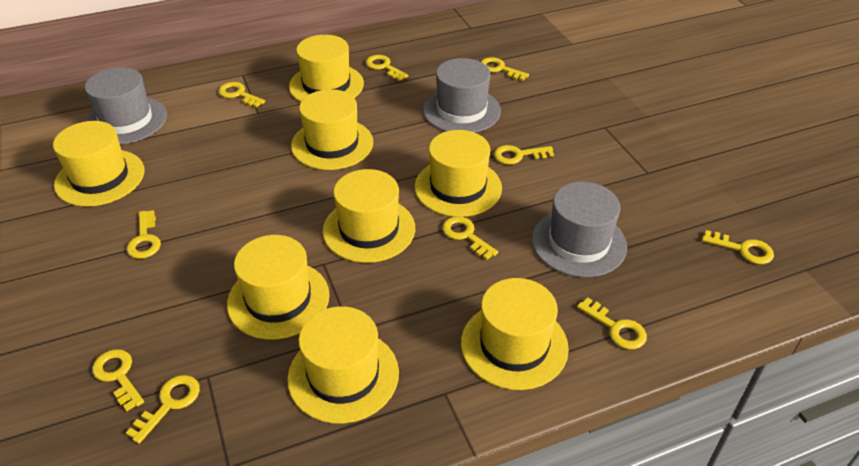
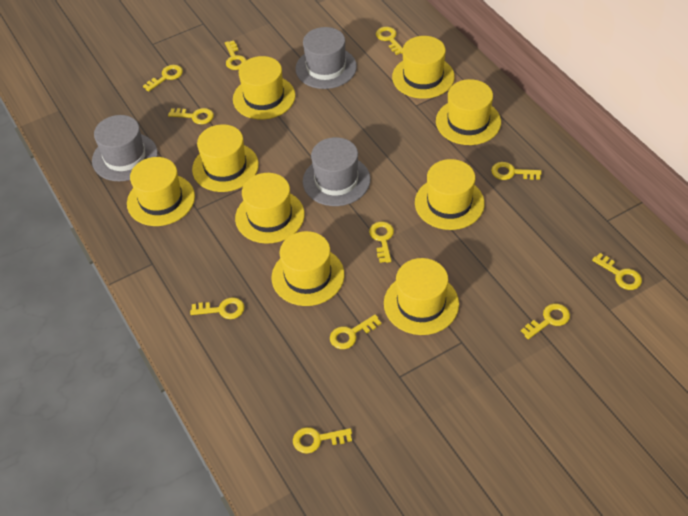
yellow hat: [53,121,144,207] [227,235,330,339] [287,306,399,424] [289,35,364,102] [291,89,373,170] [322,169,415,263] [415,130,502,217] [461,278,569,390] = 8 -> [127,157,195,226] [192,124,259,192] [233,56,295,120] [235,173,305,244] [272,231,344,306] [384,258,459,335] [392,36,455,99] [415,159,485,230] [436,79,501,145] = 9
yellow key: [92,349,144,411] [126,375,200,444] [127,210,161,259] [218,82,265,108] [366,55,408,81] [442,216,498,260] [481,57,529,81] [494,145,554,165] [577,297,647,349] [702,230,774,264] = 10 -> [143,65,183,92] [168,108,214,124] [190,297,245,319] [225,40,247,70] [293,427,352,454] [330,314,381,349] [369,222,394,263] [376,27,403,55] [491,162,542,180] [521,304,570,340] [592,253,642,290] = 11

